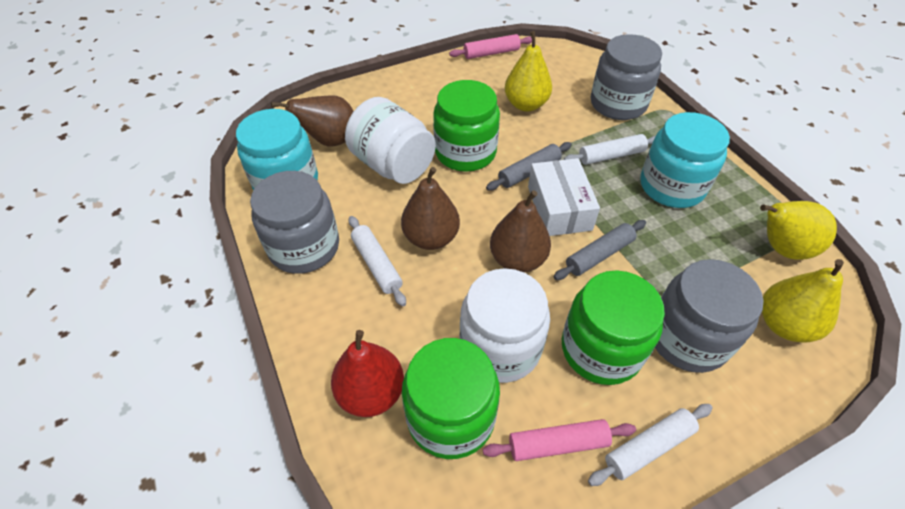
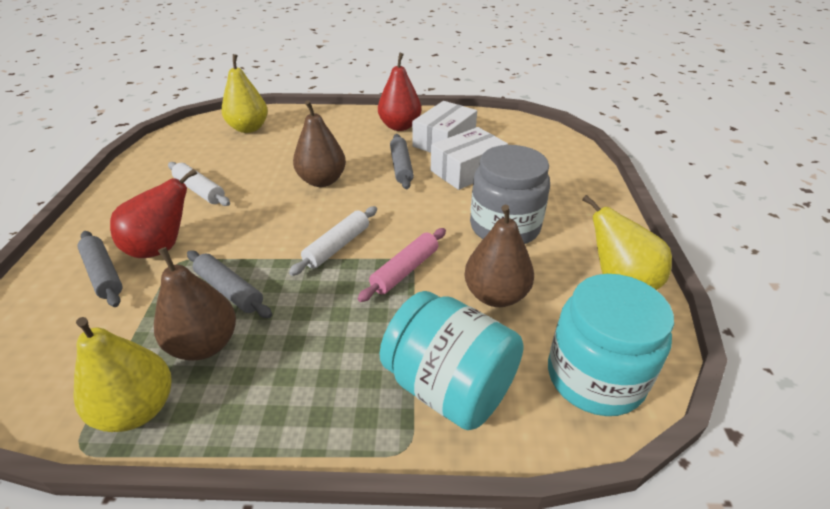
green jar: [402,338,500,459] [433,80,500,172] [562,270,665,385] = 3 -> none = 0
grey jar: [250,171,339,274] [591,34,662,120] [655,259,764,373] = 3 -> [470,145,550,244] = 1
grey rolling pin: [486,142,572,190] [554,220,646,280] = 2 -> [77,231,122,307] [187,250,272,318] [390,134,414,189] = 3
pink rolling pin: [449,34,532,59] [483,419,636,461] = 2 -> [358,228,446,302] = 1
red pear: [331,330,404,417] = 1 -> [110,169,197,258] [378,52,421,131] = 2
white box: [528,158,600,236] = 1 -> [412,101,477,153] [431,127,508,190] = 2
white jar: [345,97,436,184] [460,268,550,383] = 2 -> none = 0
white rolling pin: [349,216,406,306] [564,134,655,165] [588,404,713,486] = 3 -> [168,162,230,206] [289,206,377,276] = 2

